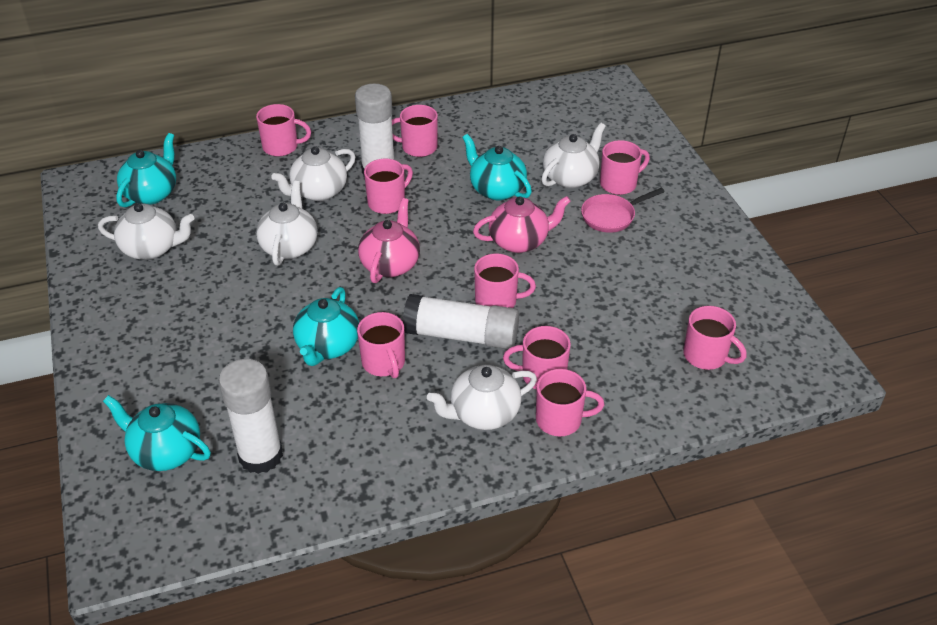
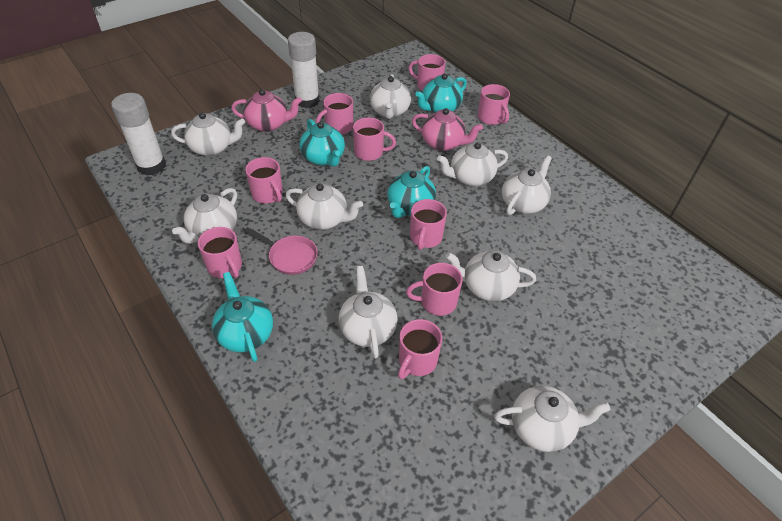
white glue stick: [219,359,283,474] [355,84,394,176] [403,294,519,349] = 3 -> [111,93,166,175] [288,32,320,108] = 2
white teapot: [98,203,195,260] [256,181,318,266] [271,146,356,201] [427,365,537,430] [542,123,606,188] = 5 -> [171,112,245,156] [172,188,237,244] [285,183,363,230] [339,266,397,359] [370,74,411,119] [437,142,508,186] [446,251,536,301] [494,385,610,452] [502,155,552,215] = 9

